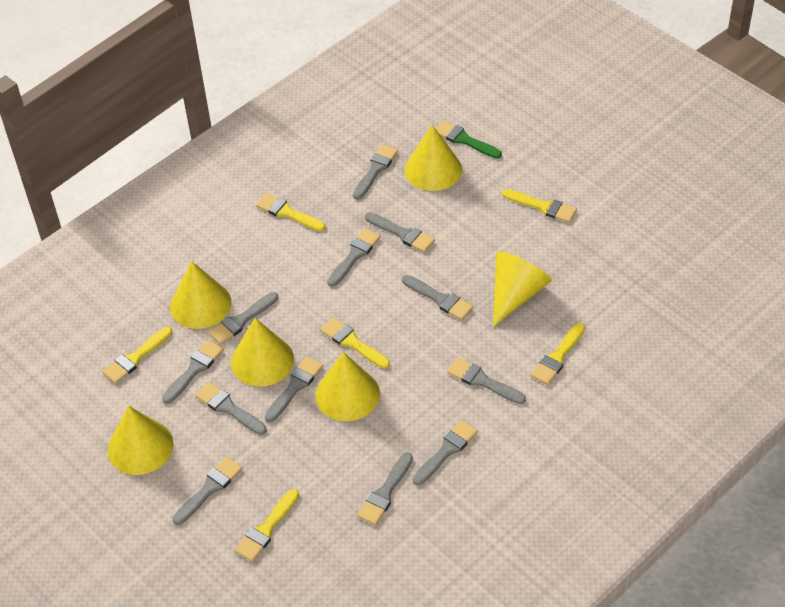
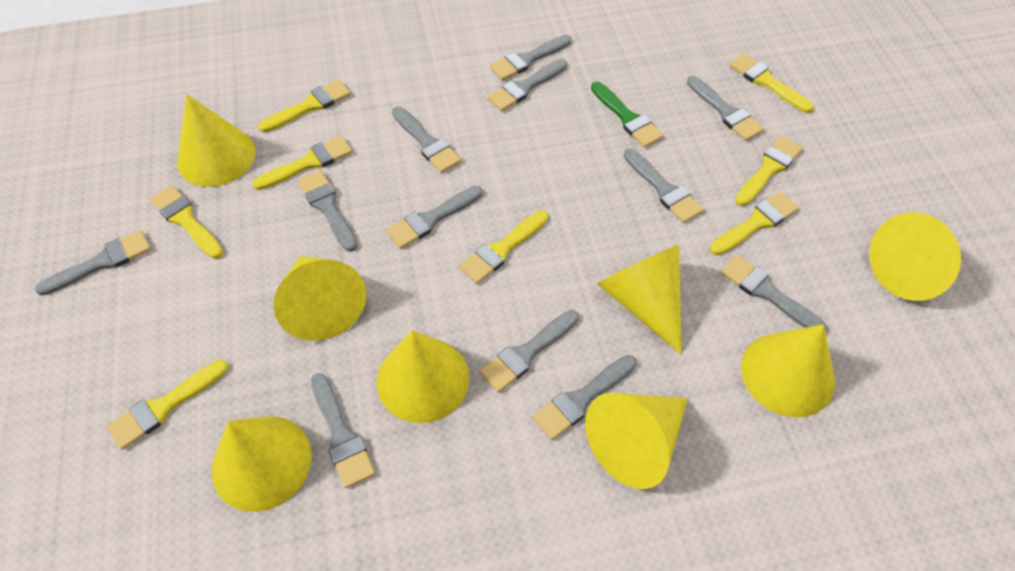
yellow brush: [102,327,172,384] [235,489,299,562] [256,193,326,231] [320,317,390,369] [502,189,577,223] [531,323,585,385] = 6 -> [107,360,228,450] [150,185,223,259] [252,135,352,190] [258,79,351,132] [459,210,548,284] [710,191,799,255] [729,53,814,113] [735,136,803,206] = 8
yellow cone: [108,406,173,475] [170,261,231,329] [231,318,294,387] [316,352,380,421] [405,125,462,191] [493,252,552,327] = 6 -> [177,94,256,187] [212,416,312,512] [273,256,367,341] [377,330,469,423] [585,393,688,489] [597,245,682,354] [741,324,835,417] [869,212,961,301] = 8

